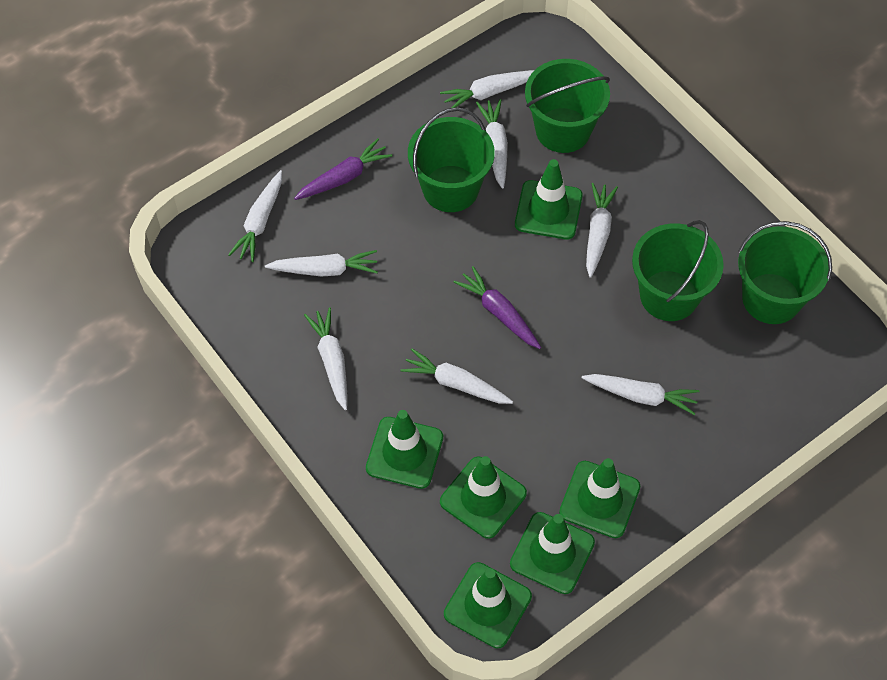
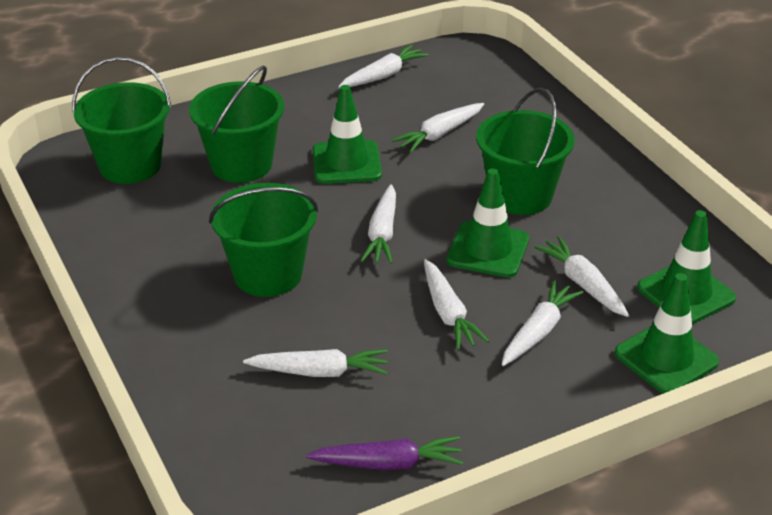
green traffic cone: [366,410,443,489] [440,456,527,539] [444,562,532,649] [510,512,595,594] [515,159,583,240] [559,458,640,538] = 6 -> [313,85,382,184] [446,168,529,277] [615,273,719,393] [637,210,736,324] = 4
purple carrot: [294,139,392,200] [453,266,541,349] = 2 -> [306,436,463,470] = 1
white carrot: [228,170,282,262] [265,250,378,276] [304,307,347,410] [400,348,513,404] [440,70,534,108] [476,99,508,189] [582,374,700,415] [586,183,618,278] = 8 -> [243,349,388,377] [338,45,429,88] [361,184,396,264] [392,103,484,153] [424,259,489,350] [502,280,583,366] [534,236,629,317] = 7

